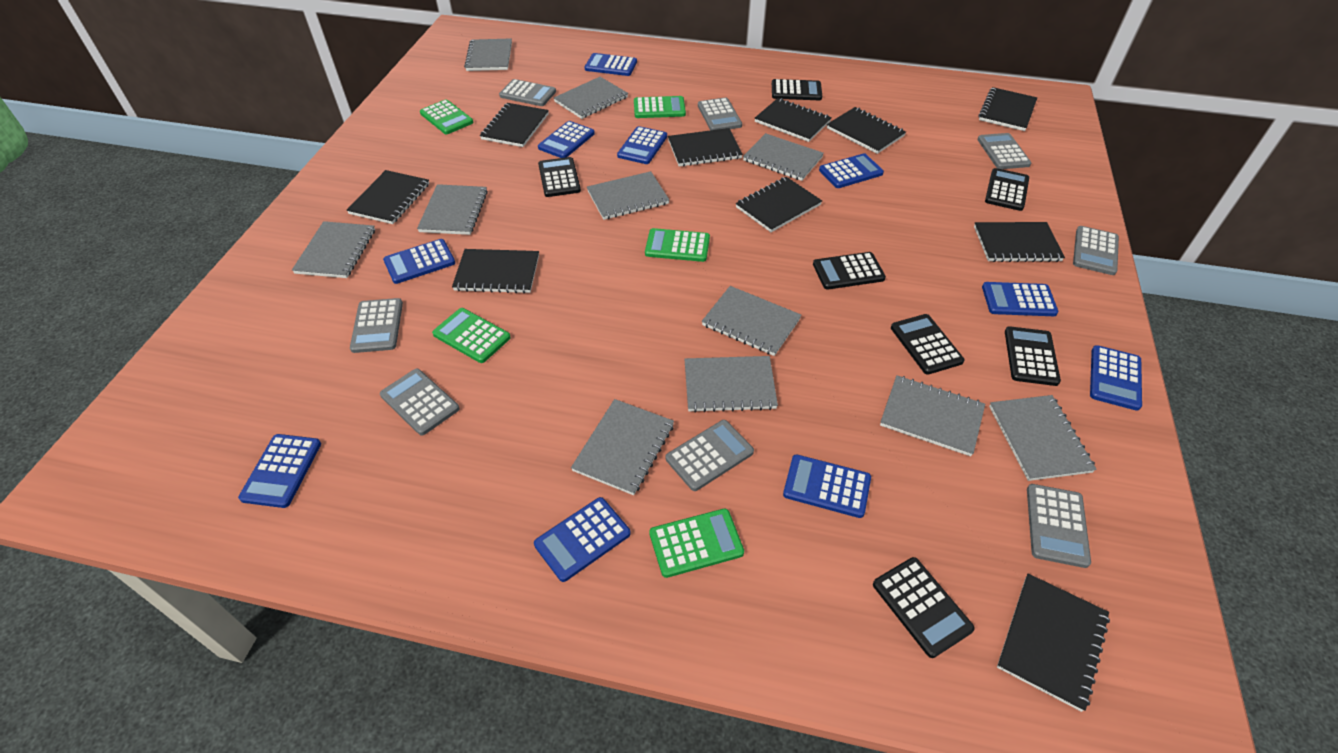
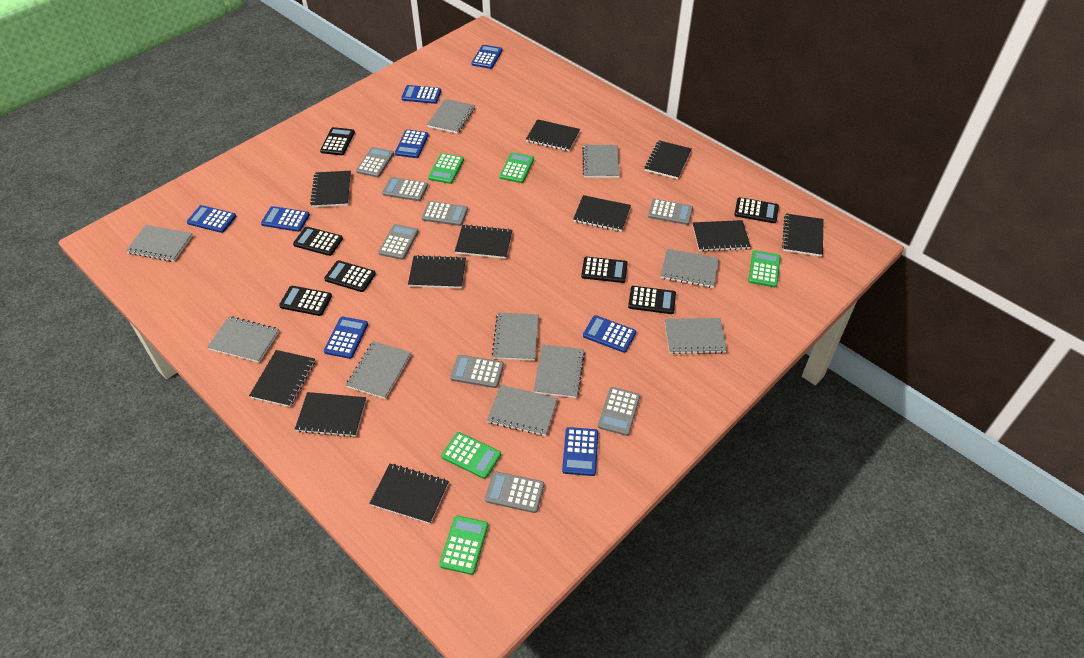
black notebook: [347,170,429,224] [452,249,539,293] [480,103,549,147] [668,128,743,167] [736,177,822,232] [755,98,832,142] [827,107,906,154] [974,222,1065,262] [979,87,1037,131] [997,574,1110,712] = 10 -> [249,350,315,407] [295,392,366,437] [310,171,351,207] [369,464,449,524] [408,255,466,288] [455,224,512,259] [526,119,580,151] [573,195,631,232] [645,140,692,179] [692,220,751,252] [782,214,823,257] = 11
blue calculator: [238,434,321,508] [383,239,455,284] [534,497,631,582] [538,121,595,158] [585,53,637,76] [617,126,667,164] [783,454,871,518] [819,153,884,188] [982,282,1058,316] [1090,345,1142,411] = 10 -> [187,205,236,233] [261,206,310,232] [324,317,368,359] [395,130,429,158] [401,85,441,104] [472,45,502,69] [562,427,598,476] [583,315,636,353] = 8
grey notebook: [292,221,375,278] [417,184,488,235] [464,38,512,71] [554,77,628,119] [571,399,674,495] [587,171,669,220] [685,356,778,413] [702,286,801,356] [743,133,824,181] [880,375,985,456] [989,395,1097,481] = 11 -> [126,225,193,262] [207,317,279,362] [346,341,411,399] [427,99,475,134] [487,385,558,436] [492,313,539,361] [534,344,585,398] [582,145,620,178] [661,249,719,288] [665,318,727,354] = 10

